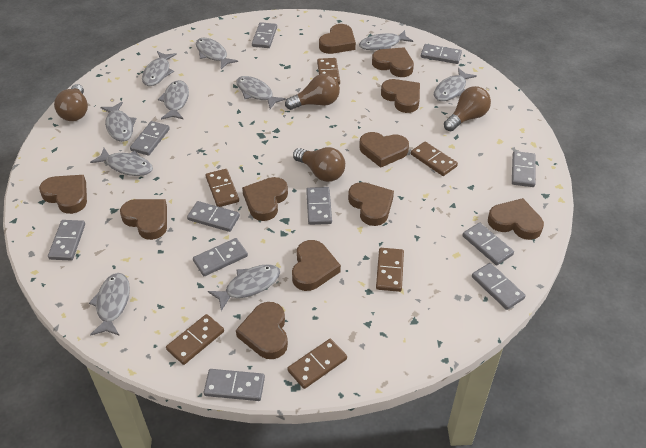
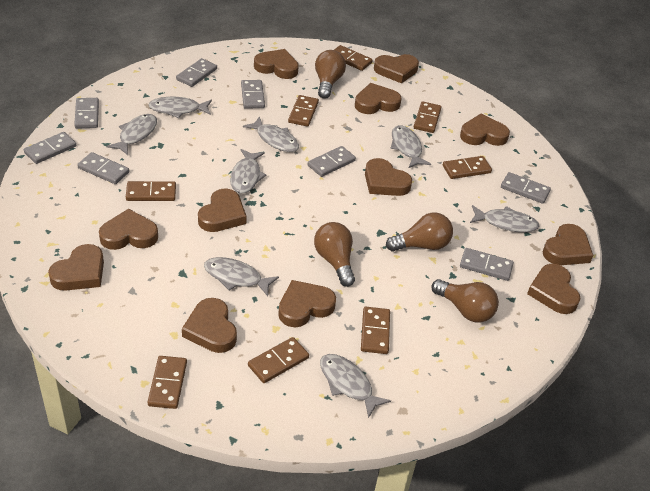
brown domino: [166,314,224,365] [206,169,239,207] [287,339,347,389] [317,58,340,85] [376,248,404,292] [411,141,458,176] = 6 -> [126,181,176,201] [148,356,187,409] [248,337,309,383] [288,95,319,127] [334,45,373,71] [361,307,390,354] [414,101,441,133] [443,156,492,179] = 8
brown heart: [39,175,87,214] [120,199,167,240] [236,302,288,359] [242,177,288,221] [292,240,341,291] [319,24,356,54] [348,182,394,226] [359,132,409,168] [372,47,414,77] [381,79,420,113] [488,198,544,240] = 11 -> [48,244,104,291] [99,209,158,250] [182,298,237,353] [198,189,247,232] [254,49,299,79] [278,280,336,327] [355,83,402,114] [365,158,412,196] [374,54,419,83] [460,114,510,146] [527,264,580,314] [543,224,593,265] = 12
grey domino: [48,220,85,260] [130,121,170,156] [187,201,240,232] [193,238,248,276] [204,369,265,401] [252,22,277,48] [306,187,332,225] [421,44,462,64] [462,223,514,265] [472,263,526,310] [512,151,535,187] = 11 -> [24,132,76,164] [74,98,99,129] [77,152,130,184] [176,58,217,87] [241,80,265,108] [308,146,356,177] [460,248,514,281] [501,172,551,204] = 8
grey fish: [89,273,130,336] [90,148,153,176] [100,102,137,142] [142,51,177,86] [158,80,189,120] [196,38,238,69] [208,264,280,311] [236,76,286,109] [359,30,413,50] [434,68,477,101] = 10 -> [106,114,157,155] [148,97,212,118] [204,257,279,296] [230,149,267,193] [243,116,299,152] [320,354,391,419] [390,125,431,168] [470,205,539,232] = 8

